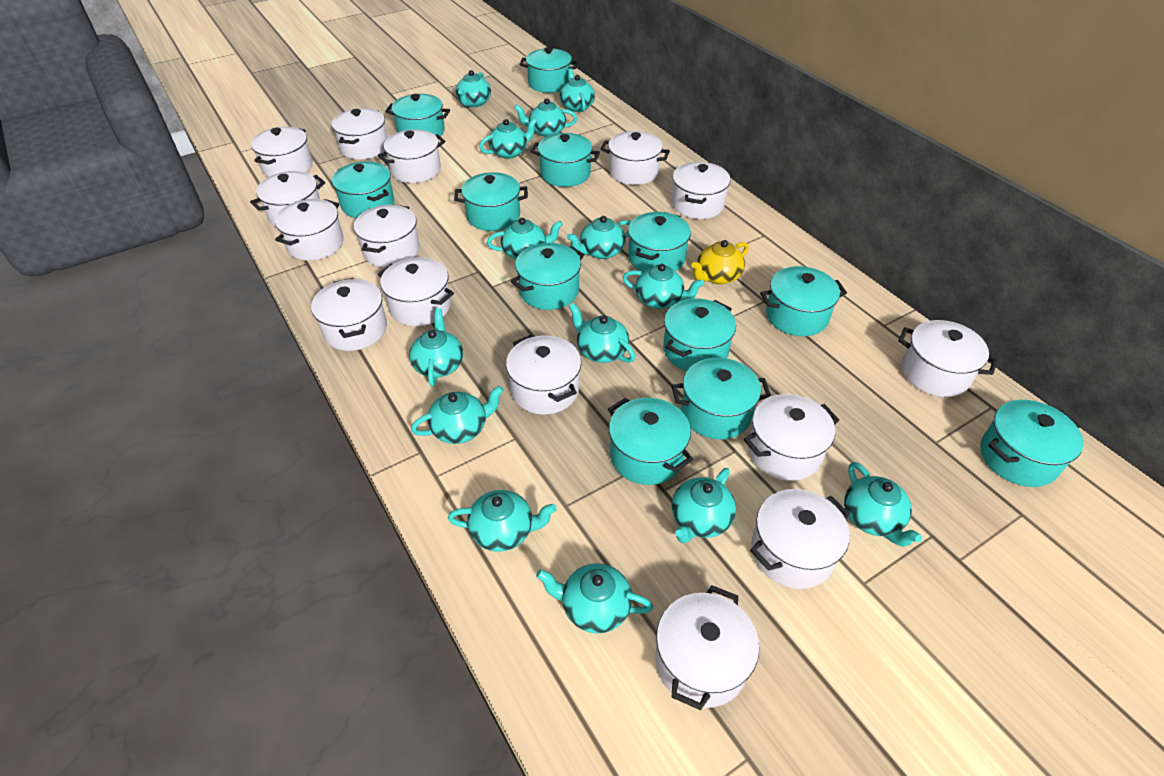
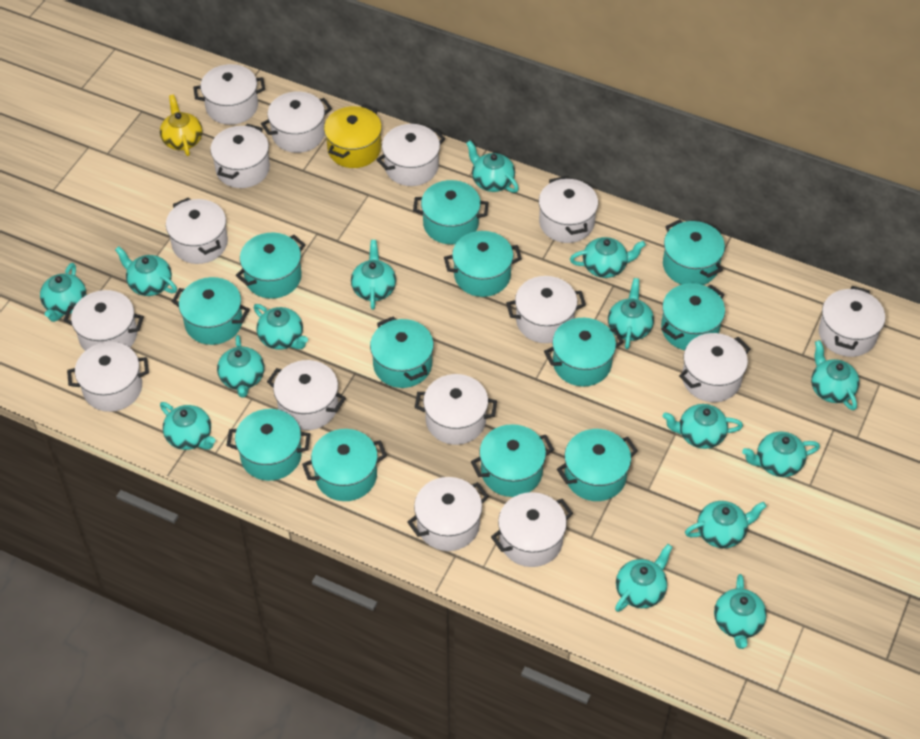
turquoise teapot: [409,308,463,386] [411,386,503,444] [448,490,557,552] [456,70,491,107] [479,118,537,159] [487,218,563,259] [514,98,577,137] [536,563,653,633] [560,68,595,112] [567,216,631,259] [569,303,635,363] [623,264,704,309] [672,468,736,543] [844,462,922,547] = 14 -> [40,263,86,322] [115,246,177,296] [160,402,216,450] [217,335,264,398] [254,304,308,350] [351,240,396,310] [466,141,519,193] [570,237,646,278] [608,278,654,349] [615,544,672,612] [663,404,743,449] [685,501,767,548] [714,574,767,649] [742,431,820,477] [811,340,859,410] = 15
yellow pot: none = 0 -> [324,105,382,168] = 1

